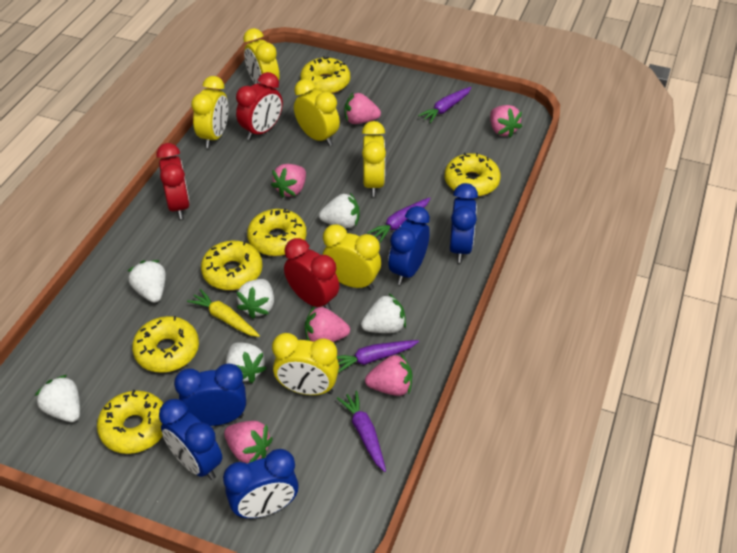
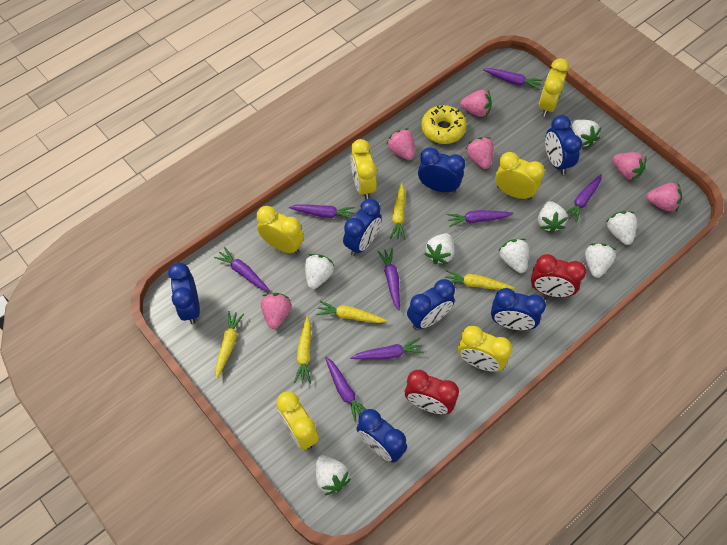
blue clock: [159,399,222,480] [174,364,246,426] [223,449,299,518] [388,206,430,285] [450,183,478,263] = 5 -> [168,263,200,324] [343,199,382,256] [356,409,407,463] [407,279,455,329] [418,147,465,193] [491,288,546,330] [545,115,582,175] = 7
purple carrot: [337,340,419,373] [337,391,386,472] [367,198,431,243] [418,87,472,123] = 4 -> [214,247,270,292] [289,204,355,219] [325,357,366,422] [350,338,424,359] [377,248,400,311] [447,210,513,227] [483,68,543,90] [566,174,602,223] = 8
red clock: [156,143,190,219] [236,72,283,140] [284,238,339,310] = 3 -> [405,370,459,414] [531,254,586,297] = 2
white strawberry: [35,375,80,422] [128,260,166,303] [226,342,267,383] [237,279,274,319] [319,193,360,228] [361,294,406,333] = 6 -> [305,254,334,289] [316,455,351,495] [425,233,454,264] [498,239,529,273] [538,201,568,233] [572,119,601,148] [585,243,616,278] [606,211,637,245] = 8
yellow carrot: [187,289,260,337] = 1 -> [215,311,244,379] [294,315,311,384] [316,301,388,323] [390,183,405,240] [445,270,515,290] = 5
yellow donut: [97,390,163,454] [132,316,199,373] [201,241,263,290] [247,208,306,256] [300,56,350,94] [445,152,501,196] = 6 -> [421,105,467,144] = 1

